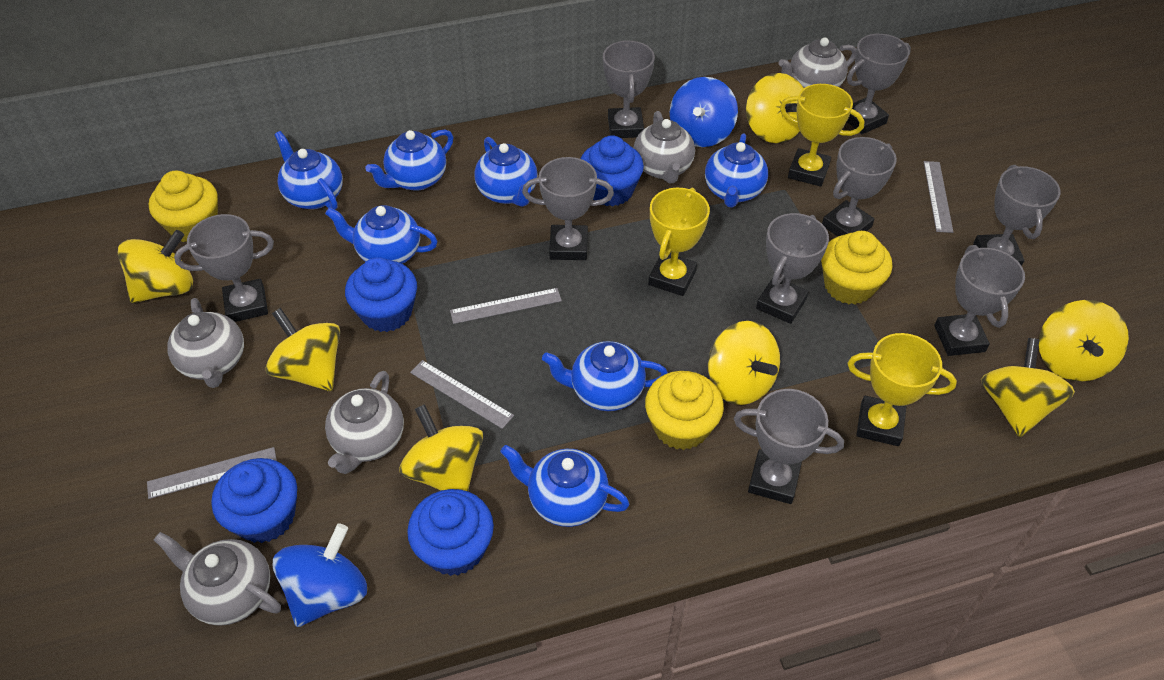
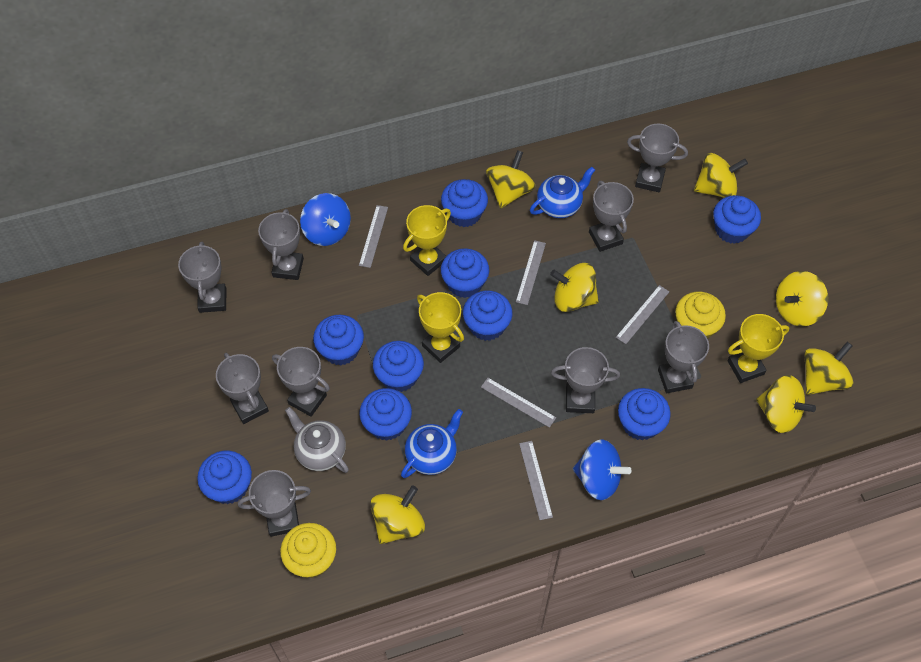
blue cupcake: [211,458,297,543] [345,257,417,332] [407,489,494,576] [581,135,644,206] = 4 -> [197,450,252,504] [313,315,364,366] [359,388,412,441] [373,341,424,392] [441,179,488,227] [441,248,489,298] [463,291,513,341] [618,388,671,440] [713,195,761,244] = 9
blue teapot: [274,131,343,210] [325,205,438,264] [365,129,453,191] [474,137,538,207] [501,445,630,527] [542,341,668,411] [705,133,768,208] = 7 -> [401,409,463,478] [530,167,595,218] = 2
grey ruler: [147,447,277,499] [410,360,514,429] [450,288,562,324] [924,161,953,233] = 4 -> [359,205,388,268] [481,378,556,428] [516,240,546,305] [519,441,553,520] [616,285,669,344] = 5
grey teapot: [154,532,281,626] [167,298,244,388] [325,371,404,474] [634,111,695,184] [779,37,856,88] = 5 -> [285,407,349,473] = 1
yellow cupcake: [149,171,218,242] [645,371,724,450] [821,231,892,304] = 3 -> [280,523,336,578] [675,292,726,339] = 2

